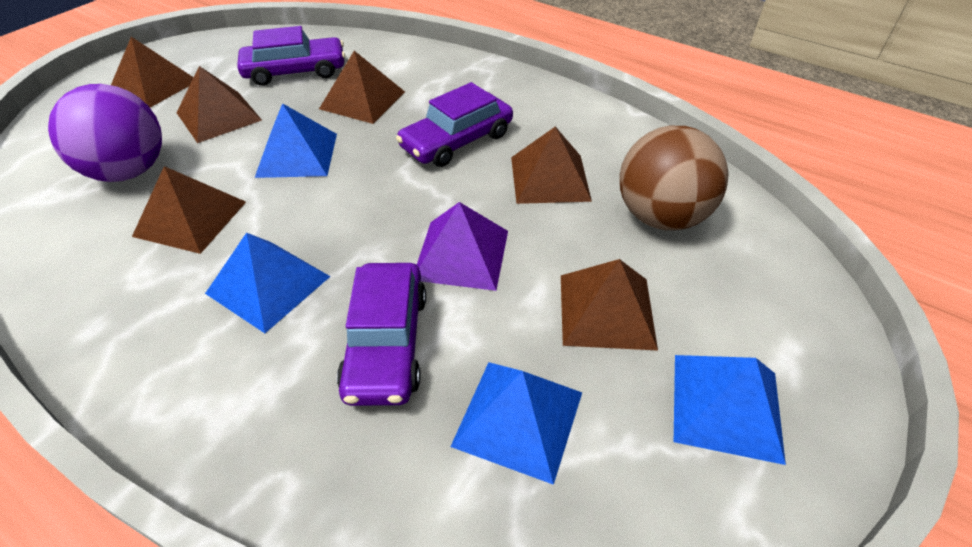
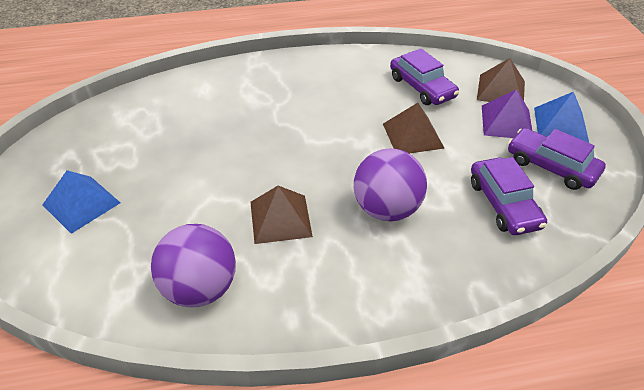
blue pyramid: [205,233,331,333] [255,103,337,178] [450,362,582,485] [674,355,786,465] = 4 -> [42,170,120,234] [534,92,589,143] = 2
brown ball: [620,126,729,230] = 1 -> none = 0
brown pyramid: [111,37,194,108] [132,166,246,254] [176,66,262,143] [319,51,405,124] [511,127,592,204] [561,259,658,351] = 6 -> [250,186,313,244] [383,103,445,153] [477,58,525,102] = 3
purple ball: [48,84,162,182] = 1 -> [151,224,236,308] [354,148,427,221] = 2

